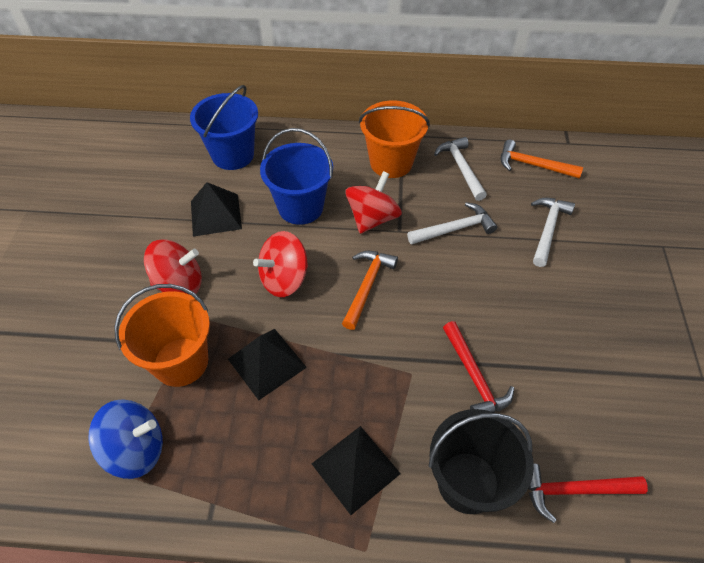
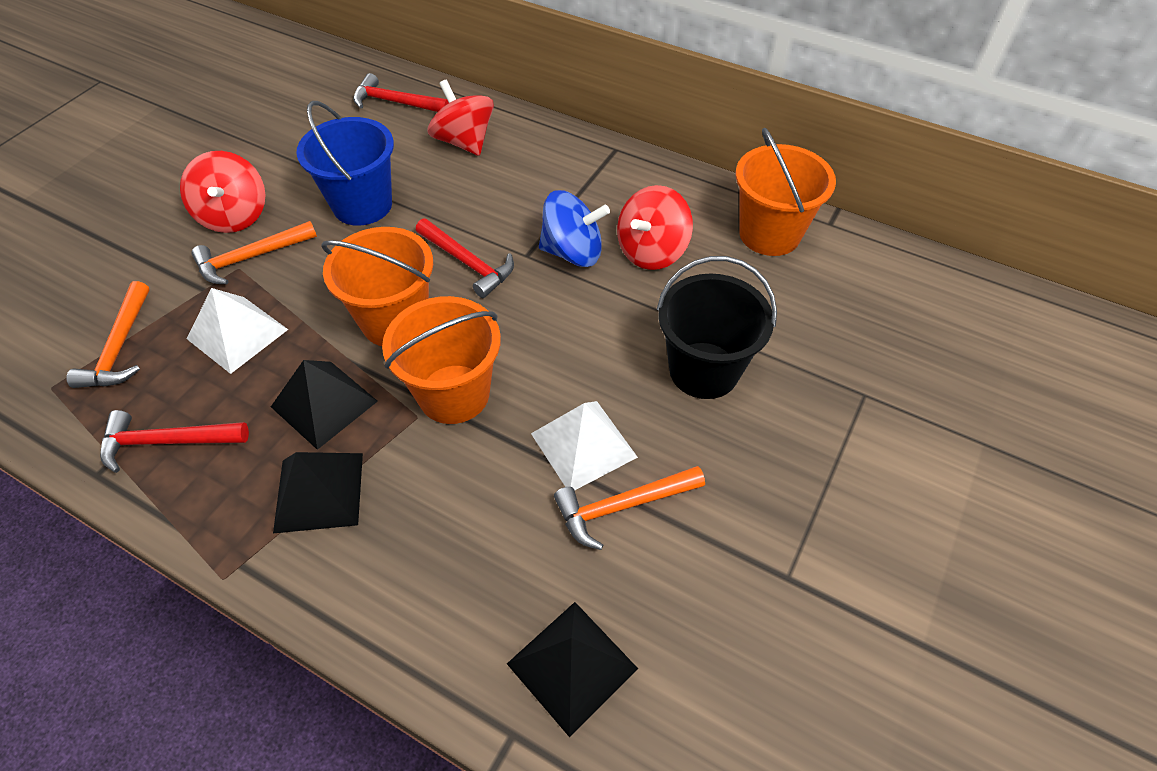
blue bucket: [190,85,258,170] [260,128,333,225] = 2 -> [296,101,394,226] = 1
orange bucket: [114,284,210,387] [359,100,430,178] = 2 -> [321,227,433,346] [382,296,501,424] [736,128,836,256] = 3
orange hammer: [342,251,398,330] [501,140,583,178] = 2 -> [66,281,150,388] [191,221,317,284] [554,466,705,550] = 3
red hammer: [443,321,514,412] [528,463,648,523] = 2 -> [100,410,249,473] [353,73,449,112] [416,219,514,298] = 3
white hammer: [407,202,497,245] [434,137,487,201] [531,198,575,267] = 3 -> none = 0
white pyramid: none = 0 -> [187,288,288,374] [531,401,638,490] = 2

